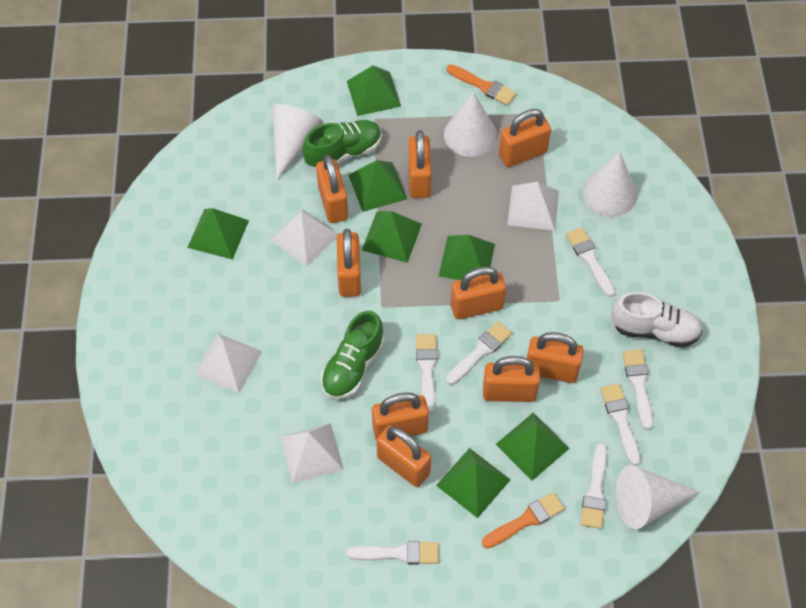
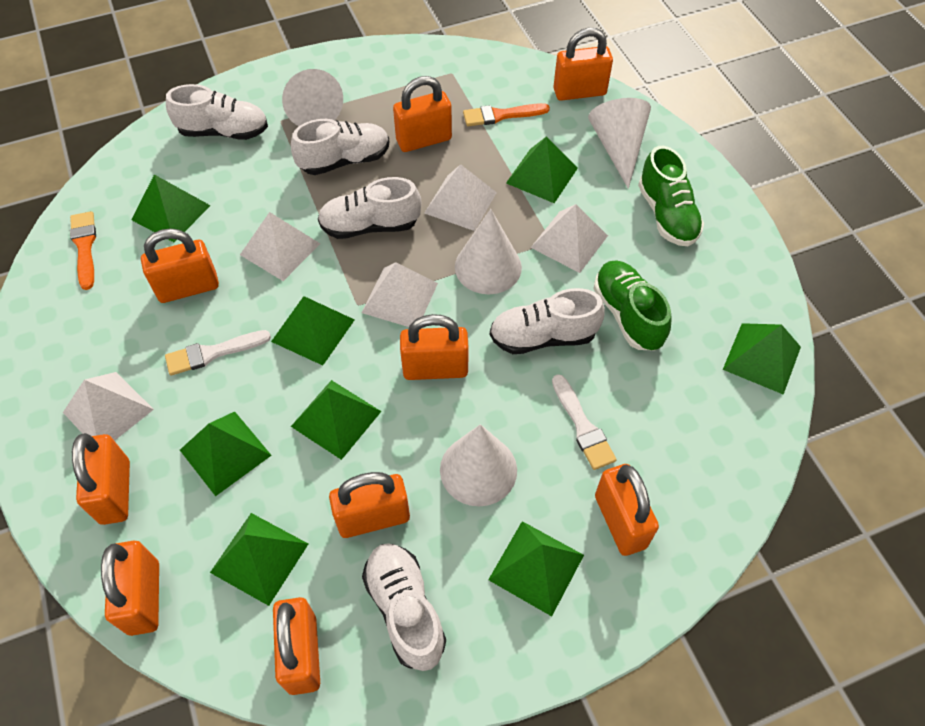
green pyramid: [187,208,249,260] [347,65,401,116] [348,160,407,212] [362,211,422,263] [436,448,511,518] [439,235,495,280] [496,413,570,481] = 7 -> [132,175,211,242] [180,412,272,496] [210,513,308,606] [271,296,354,365] [291,380,381,460] [488,521,584,616] [506,136,578,203] [723,323,801,395] = 8
white brush: [346,541,439,564] [416,334,438,413] [446,321,512,385] [566,227,615,297] [580,443,607,529] [600,383,641,466] [623,349,653,430] = 7 -> [165,330,271,376] [552,374,617,470] = 2
white pyramid: [194,334,262,393] [271,209,338,266] [280,423,344,484] [507,182,559,231] = 4 -> [63,372,154,441] [240,212,320,281] [361,262,438,327] [425,164,497,231] [531,204,608,273] = 5
white shoe: [611,292,703,348] = 1 -> [166,84,268,140] [291,119,389,175] [318,177,421,239] [362,543,446,671] [490,288,605,354] = 5

